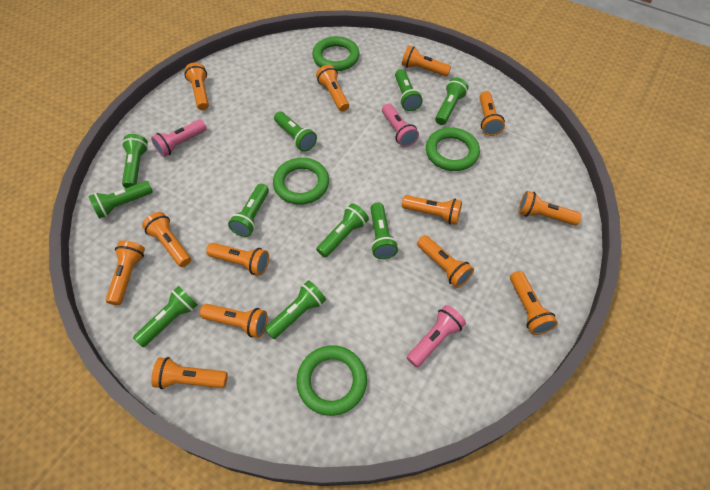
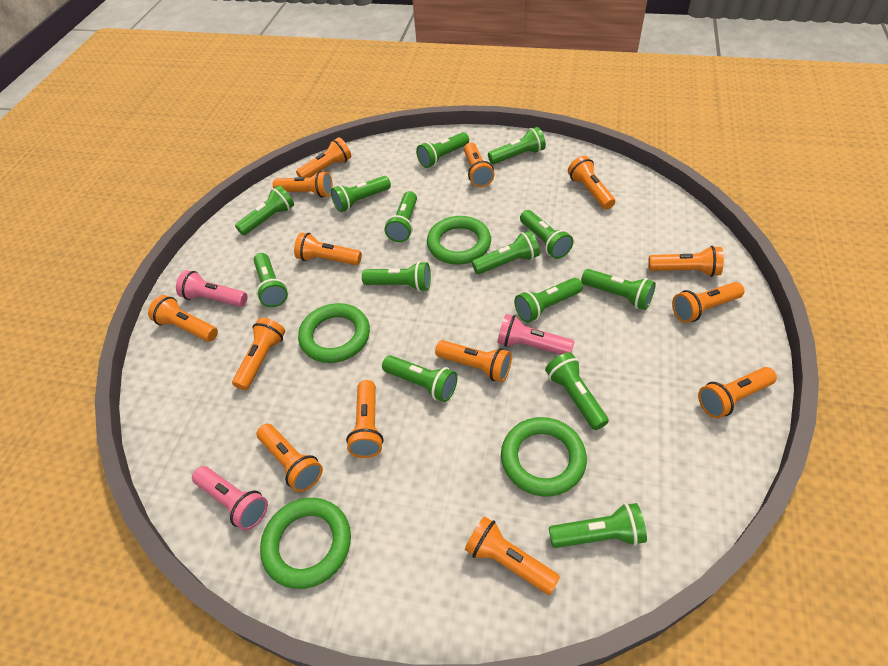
green flashlight: [88,181,153,219] [122,134,148,188] [133,286,198,347] [228,184,269,237] [265,280,326,339] [274,112,317,152] [316,203,369,258] [370,202,398,259] [395,69,423,111] [435,77,469,125] = 10 -> [235,185,294,236] [254,253,288,307] [331,176,391,212] [362,261,431,292] [382,355,457,402] [384,191,417,242] [416,132,469,168] [472,231,540,274] [488,127,546,164] [514,278,583,323] [520,210,573,259] [545,352,609,430] [549,503,647,548] [581,269,656,310] = 14
orange flashlight: [106,241,145,305] [142,212,191,267] [151,357,228,389] [184,63,209,110] [200,304,268,338] [206,243,269,276] [316,65,349,112] [402,46,451,77] [402,195,462,225] [417,235,474,288] [479,91,505,136] [510,271,558,335] [518,191,582,225] = 13 -> [148,295,218,342] [232,317,285,390] [256,424,323,492] [273,171,333,198] [294,232,362,265] [296,137,351,178] [346,380,384,458] [435,340,512,382] [464,143,494,187] [465,516,560,595] [568,156,615,210] [648,246,724,277] [672,282,744,323] [698,367,777,418] = 14

